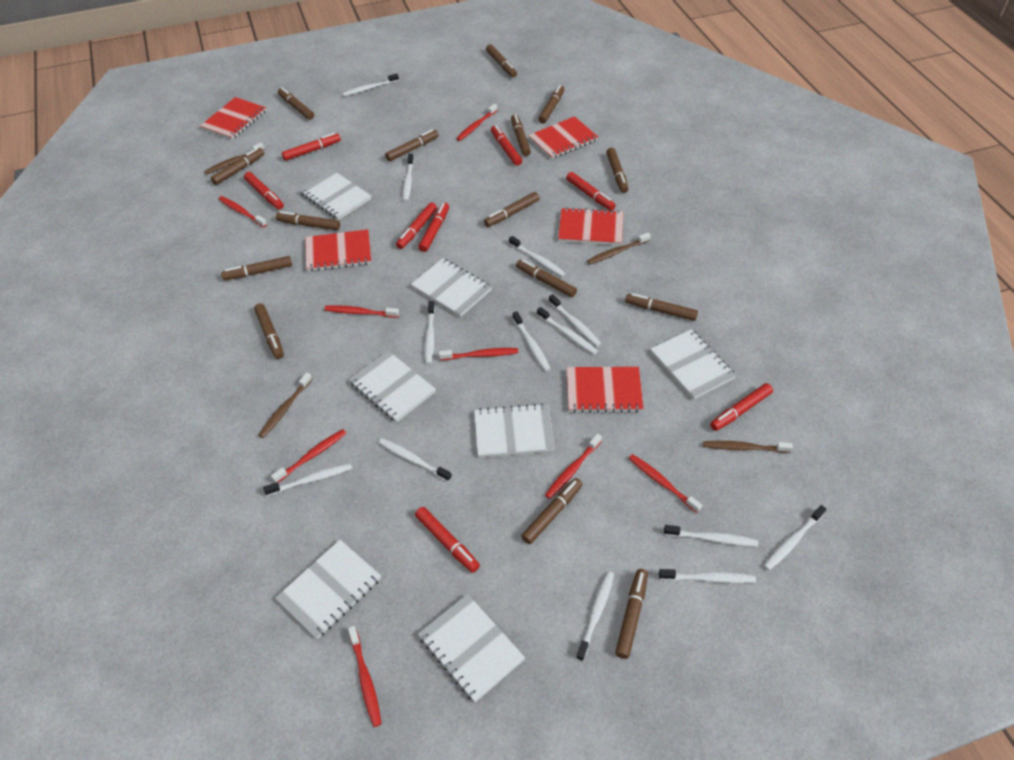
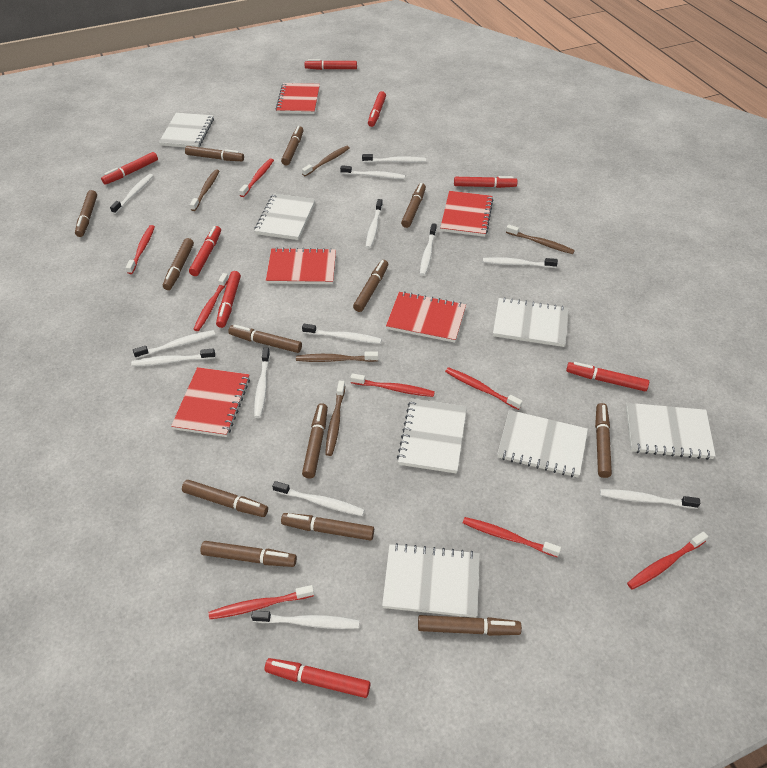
brown marker: [211,148,265,185] [221,256,292,280] [254,303,284,359] [276,211,340,230] [278,87,314,120] [385,129,439,161] [484,192,539,227] [486,44,517,77] [511,114,531,156] [516,259,577,297] [521,478,583,544] [538,85,565,124] [606,148,629,193] [615,569,648,659] [625,293,698,321] = 15 -> [75,190,97,237] [163,238,194,290] [182,480,268,517] [185,146,244,161] [201,541,297,567] [228,325,302,353] [281,126,303,166] [281,513,374,541] [302,403,328,478] [353,260,388,312] [401,183,426,228] [418,615,522,636] [595,403,612,478] = 13
brown toothbrush: [204,142,265,175] [258,372,312,438] [587,233,651,264] [703,441,793,453] = 4 -> [190,170,219,211] [296,352,378,362] [302,146,350,176] [325,381,345,456] [506,224,575,254] = 5

